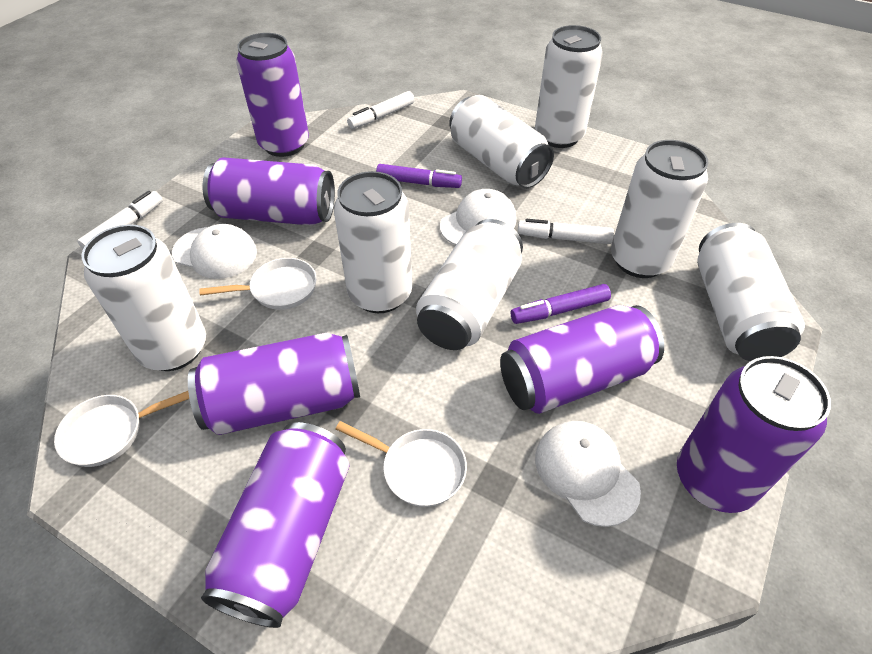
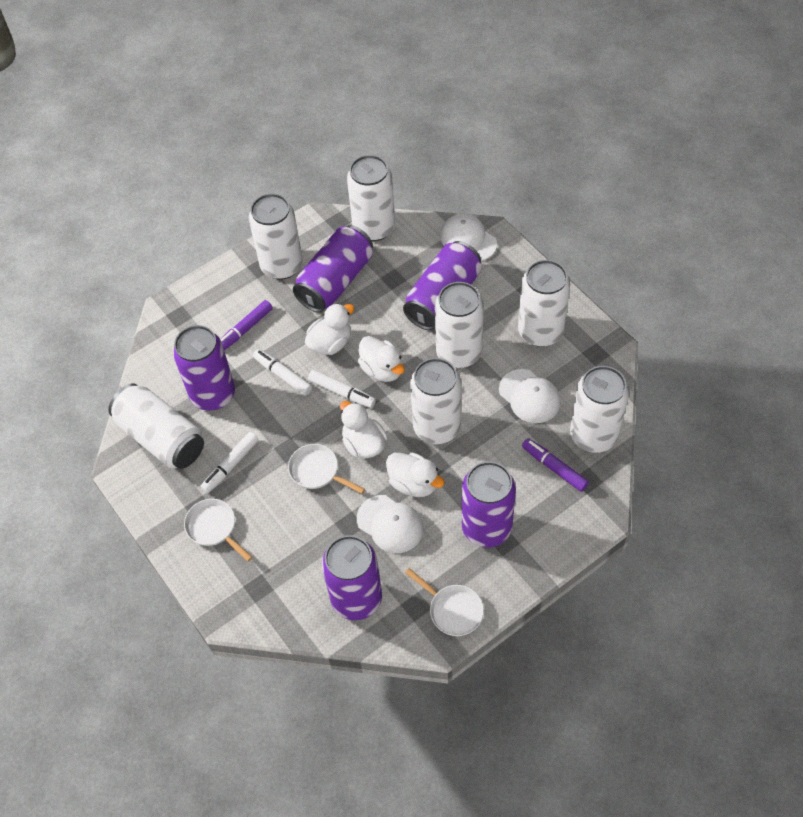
purple can: [188,333,360,435] [201,422,350,628] [203,157,335,226] [236,33,309,157] [500,305,664,414] [677,356,831,513] = 6 -> [173,325,235,411] [293,225,373,313] [322,535,382,620] [403,241,481,330] [462,461,516,548] = 5
white duck: none = 0 -> [305,303,354,355] [340,401,387,458] [358,336,405,382] [386,453,445,497] = 4

